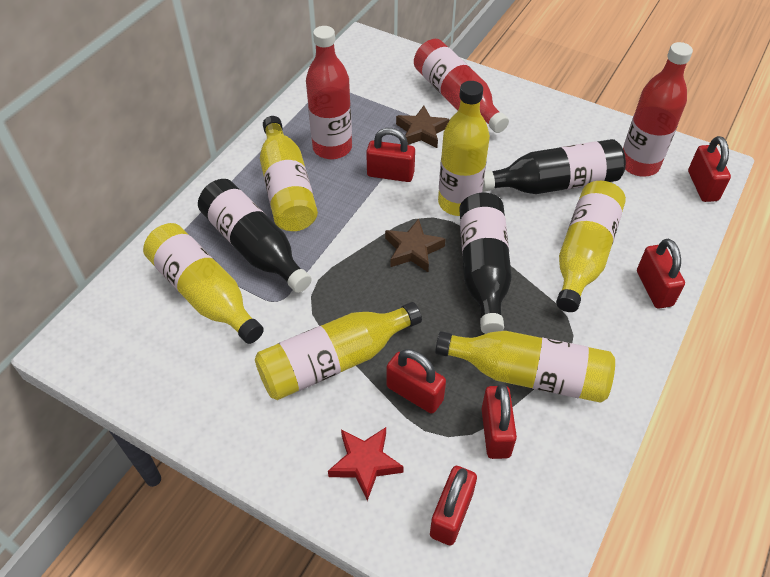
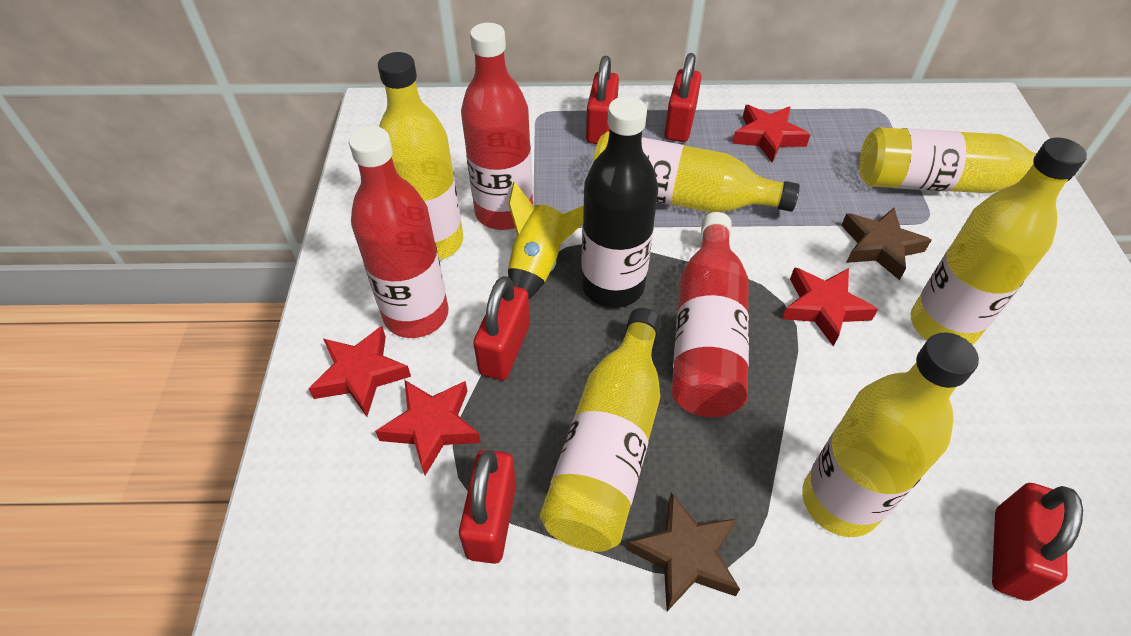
black bottle: [198,179,312,293] [459,193,512,334] [482,139,626,194] = 3 -> [581,96,658,308] = 1
red padlock: [366,128,415,182] [387,349,446,414] [430,466,477,546] [482,384,517,459] [637,238,685,309] [688,136,731,202] = 6 -> [459,450,516,564] [473,276,530,380] [586,56,619,144] [665,53,701,142] [992,483,1083,601] = 5
red star: [328,427,404,501] = 1 -> [308,326,411,417] [375,380,481,475] [732,105,811,162] [782,267,878,347] = 4
yellow rocket: none = 0 -> [508,182,584,299] = 1

